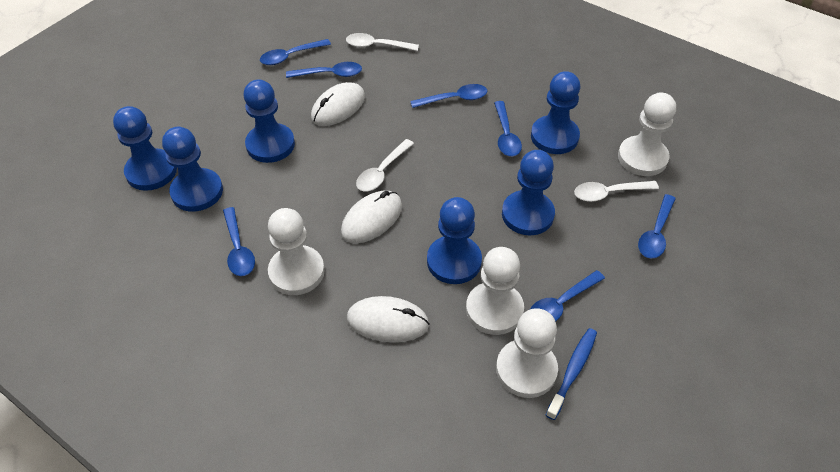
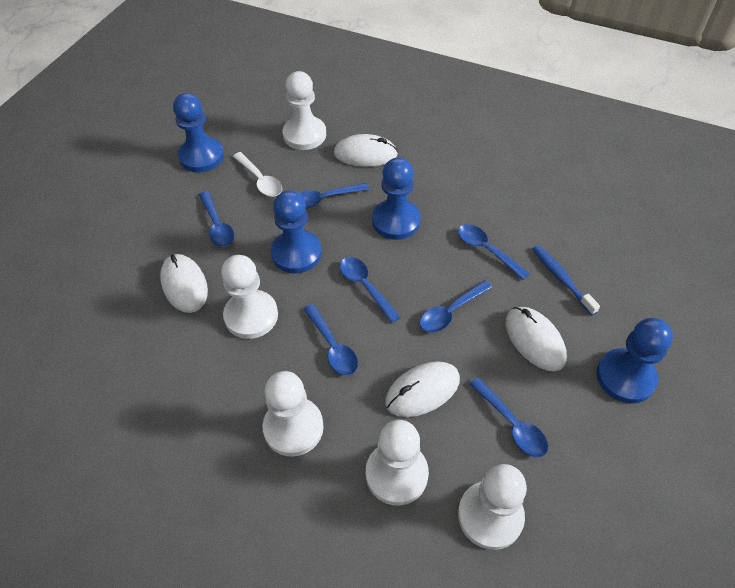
blue pawn: [113,106,177,191] [162,127,223,212] [243,79,295,163] [427,197,482,284] [502,150,555,235] [531,71,580,154] = 6 -> [173,93,224,172] [271,191,322,273] [372,157,421,240] [596,318,673,404] = 4
white mouse: [311,82,365,126] [341,190,402,243] [347,296,430,342] = 3 -> [160,254,208,313] [334,134,398,167] [385,361,460,417] [505,307,567,371] = 4
white pawn: [268,208,325,295] [466,247,524,335] [496,308,558,398] [618,93,676,176] = 4 -> [221,255,278,339] [263,371,324,457] [282,71,326,150] [366,420,429,506] [458,464,527,550] = 5
white spoon: [346,33,419,51] [356,139,414,191] [574,181,659,202] = 3 -> [233,152,282,197] = 1

